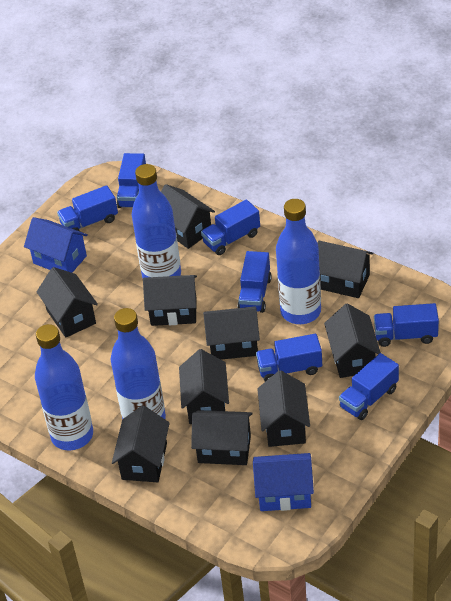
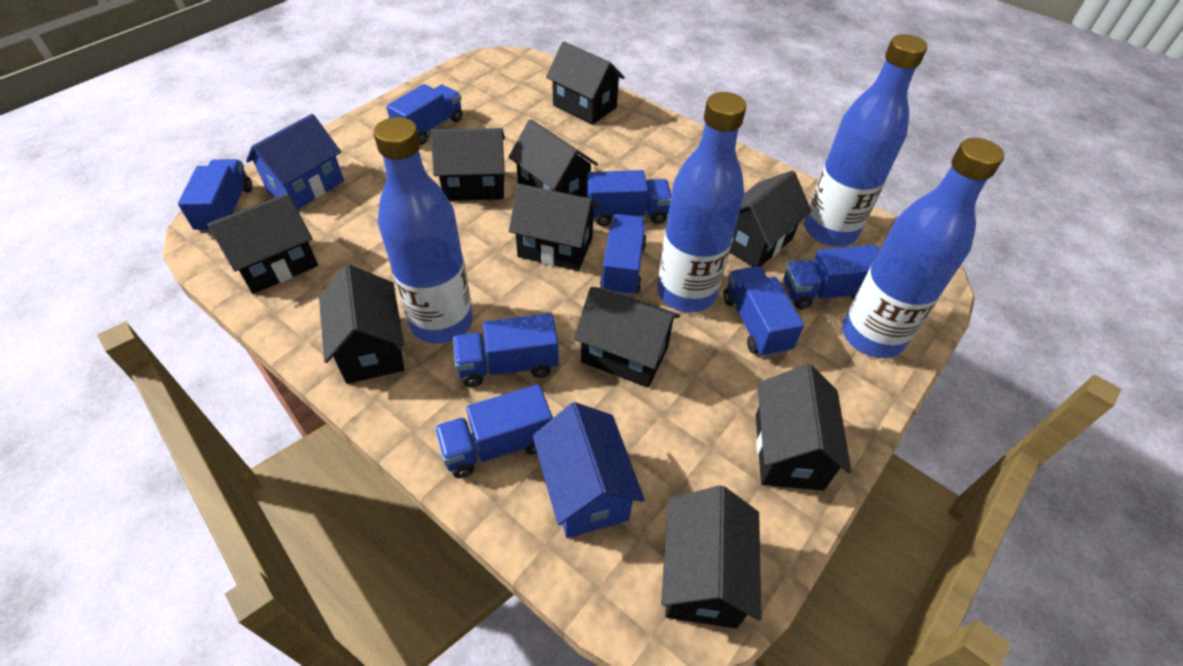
blue truck: [57,185,118,231] [117,153,146,208] [201,199,260,255] [238,251,272,313] [256,334,322,382] [339,353,399,420] [374,303,439,347] = 7 -> [178,159,252,233] [386,84,463,145] [435,384,553,478] [453,313,559,387] [587,170,671,226] [600,214,647,297] [724,266,804,358] [783,245,880,309] = 8

